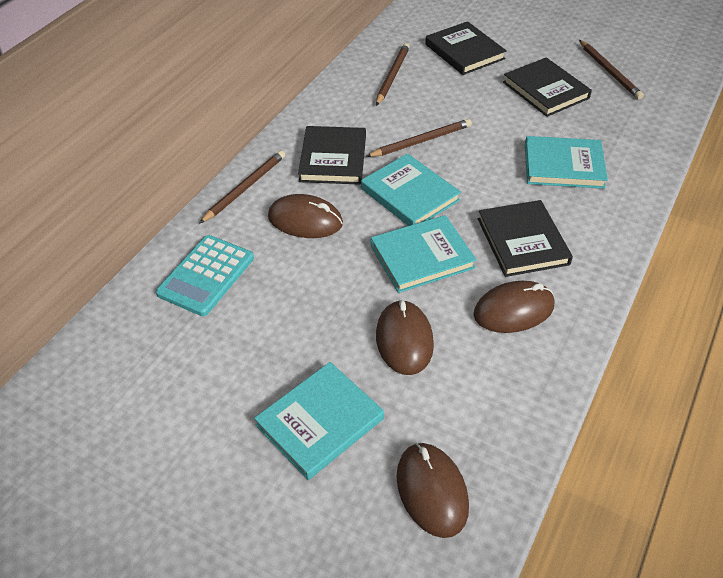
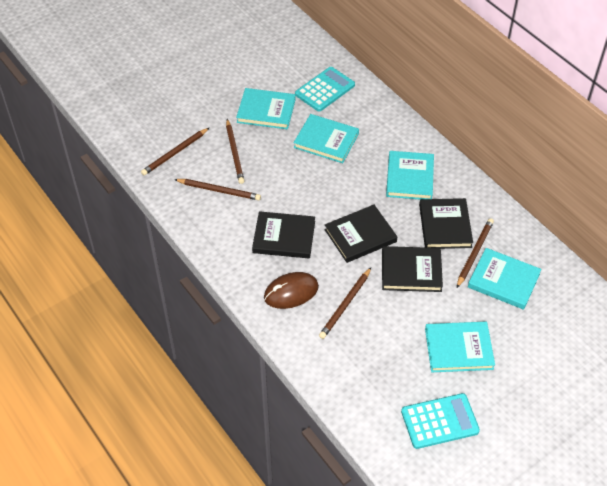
brown mouse: [268,194,343,238] [376,300,434,375] [396,443,469,538] [473,281,554,333] = 4 -> [264,272,319,309] = 1
brown pencil: [199,150,285,224] [366,119,472,157] [376,43,410,106] [579,40,644,100] = 4 -> [141,128,209,175] [174,179,261,200] [226,119,244,184] [319,268,371,339] [457,218,494,288] = 5
turquoise book: [254,362,384,480] [361,153,461,226] [371,215,477,293] [525,136,608,189] = 4 -> [236,88,296,129] [294,114,359,163] [386,151,434,199] [425,322,495,372] [468,248,541,310] = 5
turquoise calculator: [156,235,254,316] = 1 -> [295,67,355,112] [401,393,480,449] = 2

